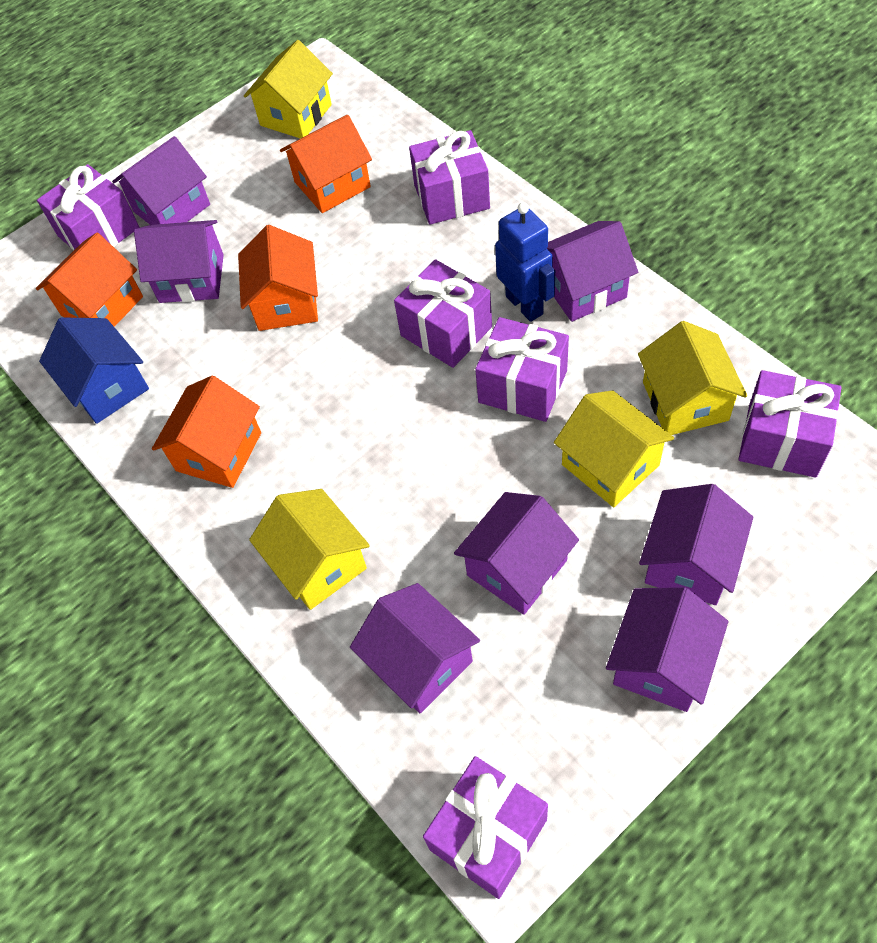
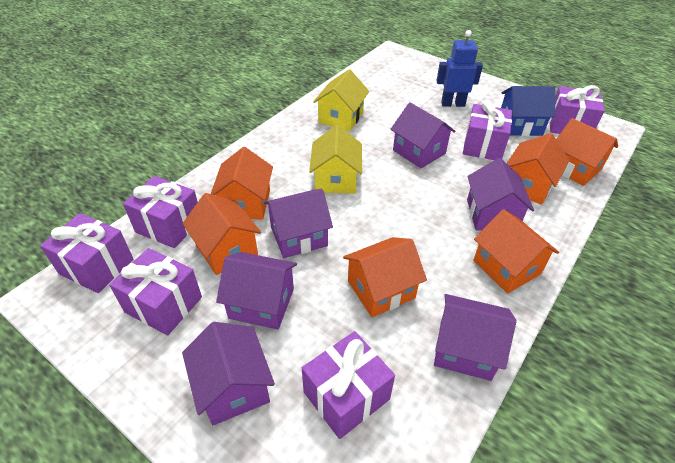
orange house: [36,233,143,327] [152,376,261,488] [238,225,318,331] [280,115,372,213] = 4 -> [182,193,261,275] [211,147,273,220] [343,237,427,317] [473,209,559,294] [507,133,570,205] [556,118,618,186] = 6
purple house: [112,136,210,225] [134,220,224,303] [350,583,480,713] [454,492,579,615] [547,221,638,322] [606,587,728,712] [639,484,753,605] = 7 -> [182,322,275,425] [216,252,297,330] [264,189,333,258] [390,102,456,169] [434,294,516,381] [467,158,534,231] = 6
yellow house: [244,40,333,139] [249,489,370,610] [554,390,674,507] [638,321,747,435] = 4 -> [309,125,362,194] [313,69,369,131] = 2

